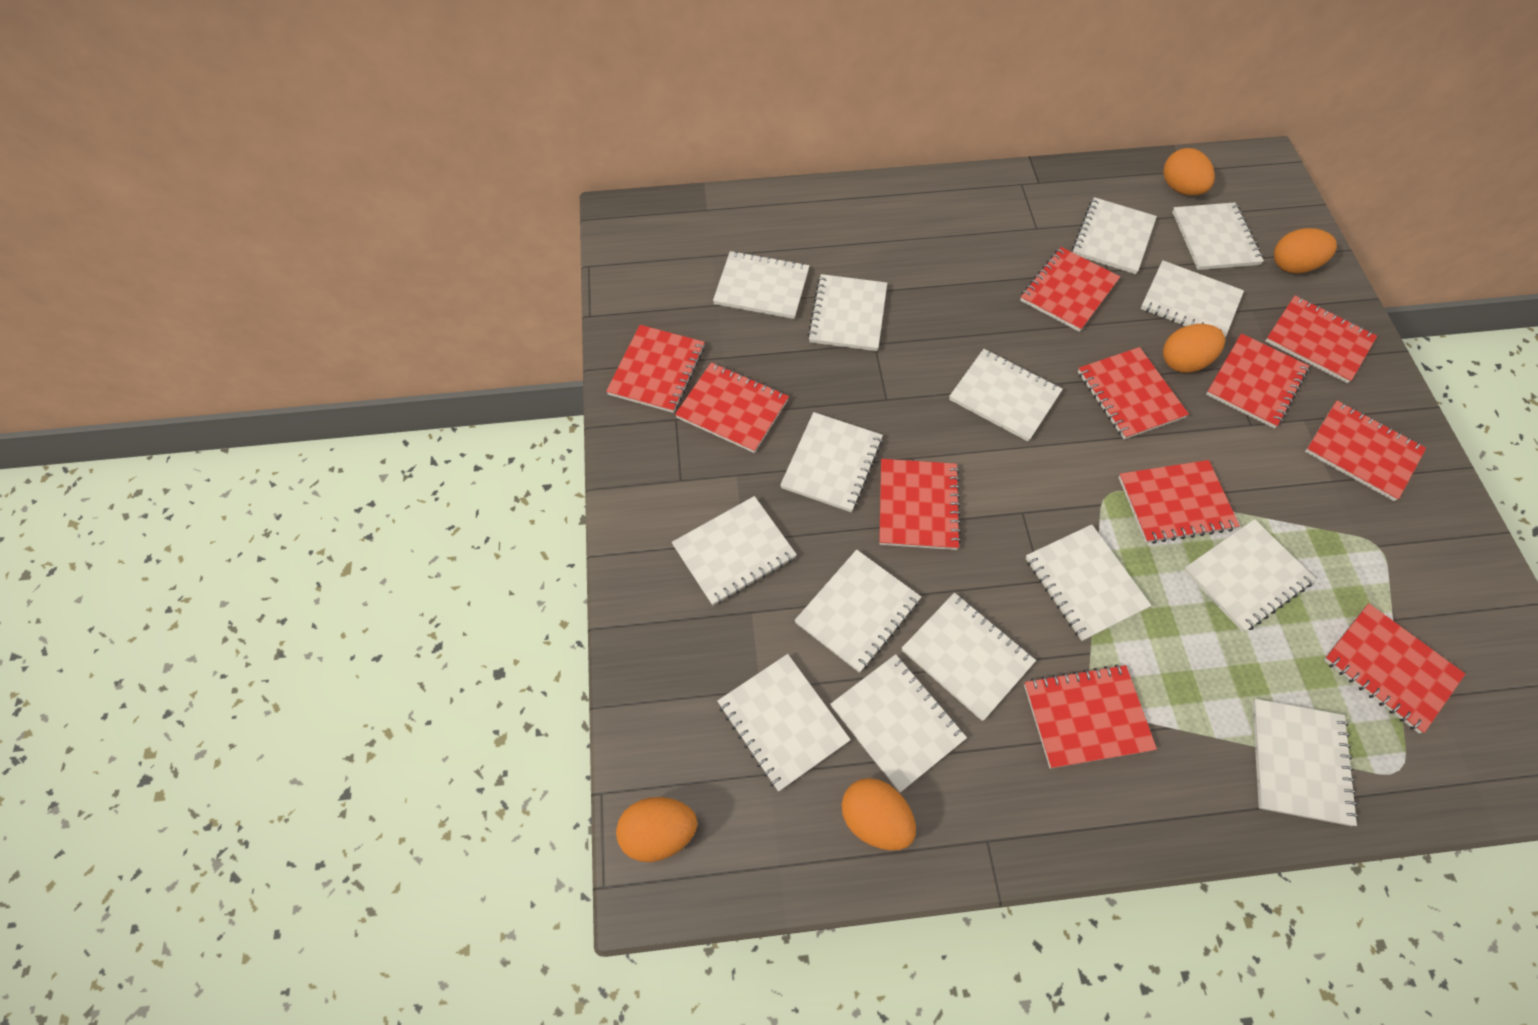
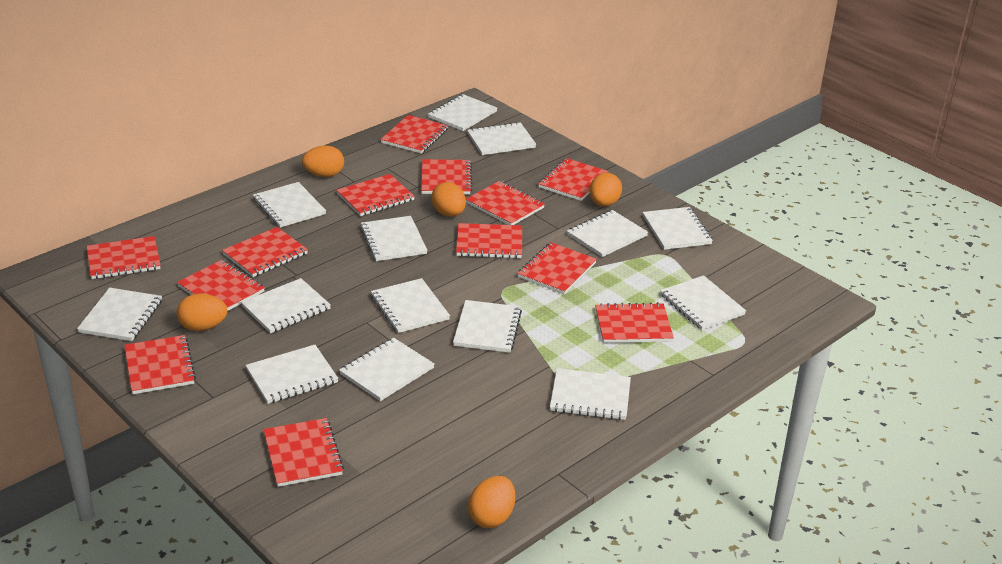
red notebook: [606,325,705,413] [675,362,789,453] [879,459,961,550] [1020,247,1120,332] [1024,664,1157,769] [1078,347,1189,439] [1118,460,1240,544] [1206,333,1309,428] [1265,295,1377,384] [1305,401,1426,501] [1323,603,1465,734] = 11 -> [87,236,161,279] [124,335,196,394] [177,260,265,311] [222,227,308,277] [263,418,344,487] [336,174,415,216] [380,115,448,154] [421,159,472,195] [456,223,522,258] [466,181,545,225] [518,242,597,294] [538,158,609,201] [595,302,674,343] = 13
white notebook: [672,496,797,606] [713,251,809,319] [717,654,851,792] [780,412,883,512] [794,550,921,673] [807,274,887,351] [830,654,967,792] [902,593,1036,721] [949,349,1063,441] [1025,524,1152,641] [1072,197,1157,274] [1141,260,1244,338] [1172,202,1264,270] [1184,519,1316,632] [1252,699,1359,826] = 15 -> [77,288,162,341] [241,278,331,333] [246,345,338,404] [253,182,326,228] [339,338,434,401] [360,216,427,261] [371,278,450,333] [428,94,497,131] [453,300,522,353] [467,122,536,155] [550,368,631,420] [567,210,648,257] [643,207,713,250] [660,275,746,330] = 14

